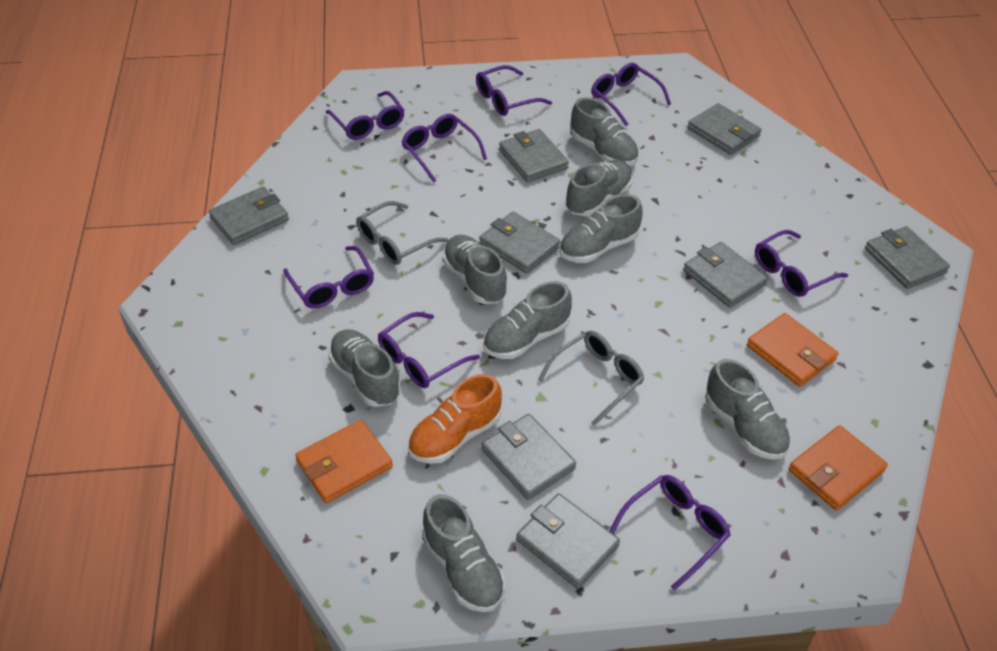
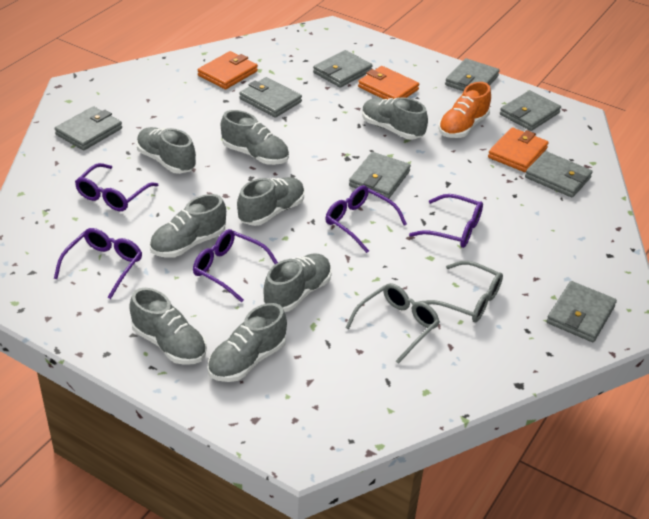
purple glasses: [283,246,374,309] [326,91,405,140] [378,312,480,388] [401,114,487,183] [476,65,552,116] [591,63,671,126] [609,475,731,591] [755,230,848,297] = 8 -> [54,228,142,299] [75,163,158,211] [193,229,278,302] [325,185,407,253] [409,194,483,248] = 5

